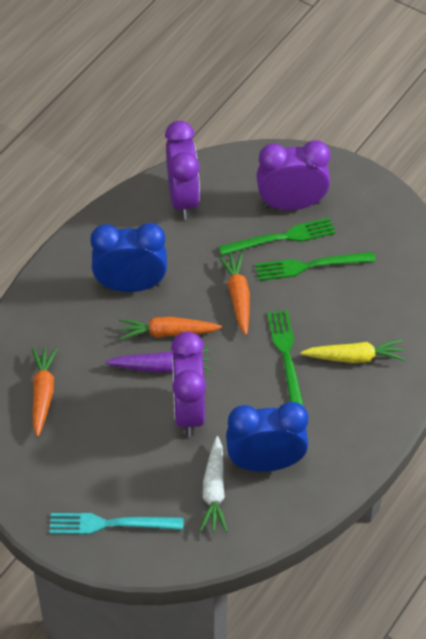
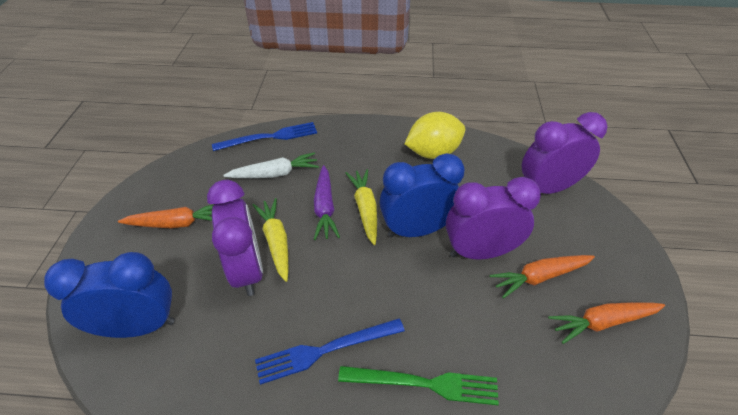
blue fork: none = 0 -> [212,122,317,151] [255,318,405,385] = 2
green fork: [219,218,336,256] [255,252,376,281] [267,310,304,407] = 3 -> [338,366,499,405] = 1
turquoise fork: [49,513,184,534] = 1 -> none = 0
yellow carrot: [301,339,405,363] = 1 -> [252,198,288,282] [346,169,377,245] = 2
yellow lemon: none = 0 -> [405,112,465,159] = 1

